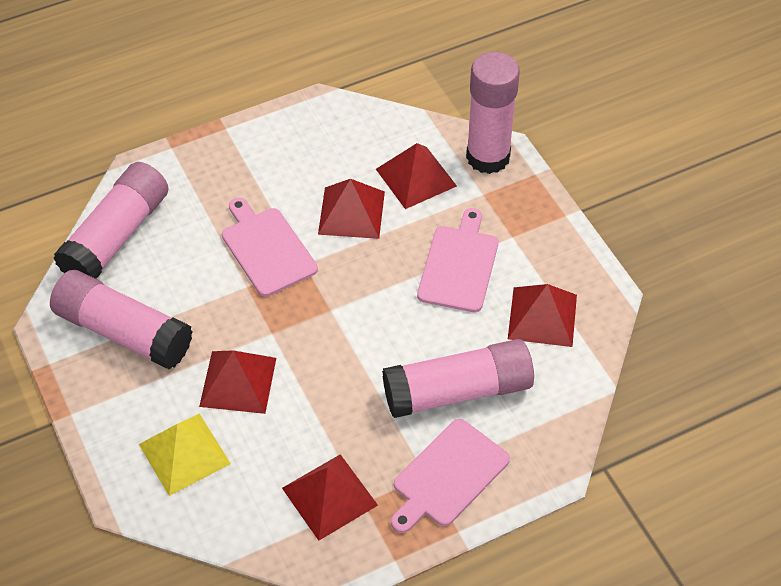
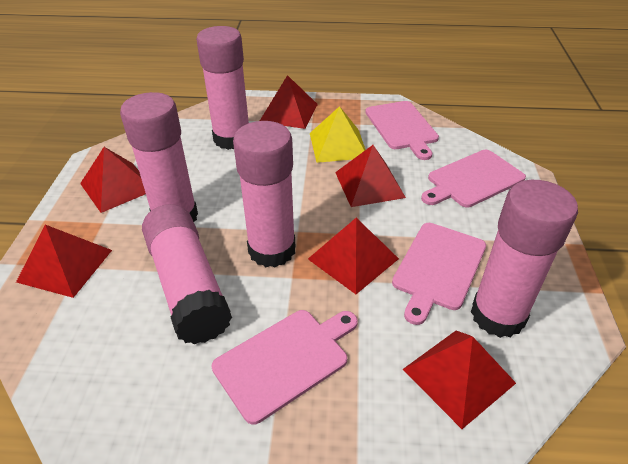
pink cutting board: [222,198,318,297] [391,419,510,533] [417,208,498,312] = 3 -> [211,310,358,425] [365,101,439,160] [392,223,486,325] [421,150,526,207] = 4
pink glue stick: [50,270,193,370] [53,162,169,279] [382,339,534,418] [466,52,520,174] = 4 -> [120,92,198,222] [142,204,232,344] [196,26,249,150] [233,121,295,267] [471,180,578,338] = 5
red pyramid: [199,350,276,414] [282,454,378,541] [318,179,385,239] [376,143,457,209] [508,284,577,347] = 5 -> [16,225,112,298] [80,147,146,213] [260,75,318,129] [308,218,399,294] [335,145,406,207] [403,330,516,429] = 6

